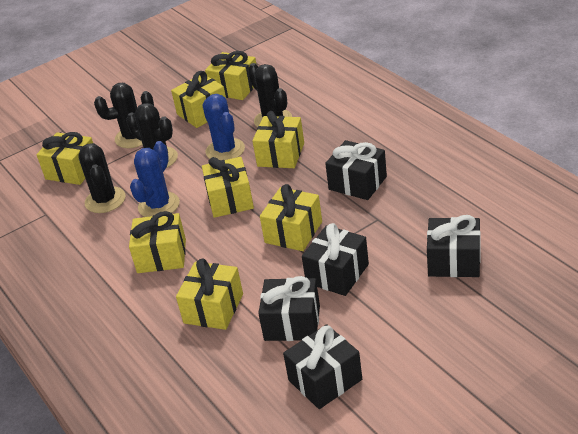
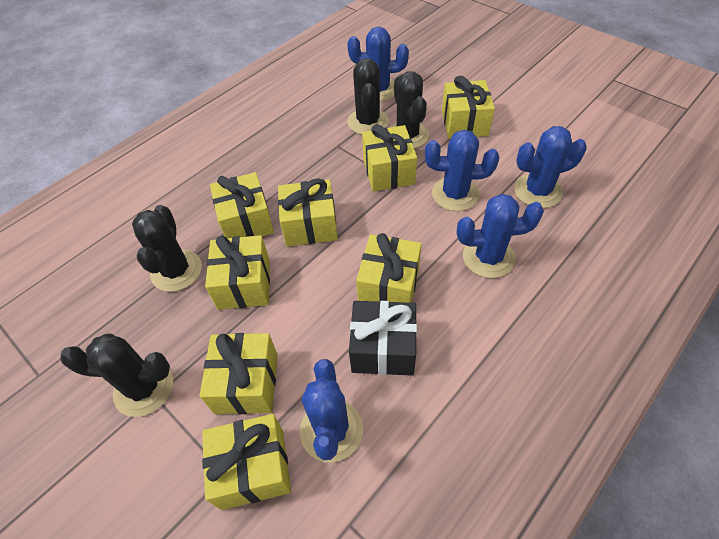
black gift: [258,276,320,341] [283,324,362,409] [302,223,369,296] [325,140,387,200] [427,215,481,277] = 5 -> [349,301,417,376] = 1
blue cactus: [130,141,180,217] [202,94,245,160] = 2 -> [300,359,363,463] [348,27,409,101] [425,130,499,211] [457,194,544,278] [514,126,587,208] = 5

